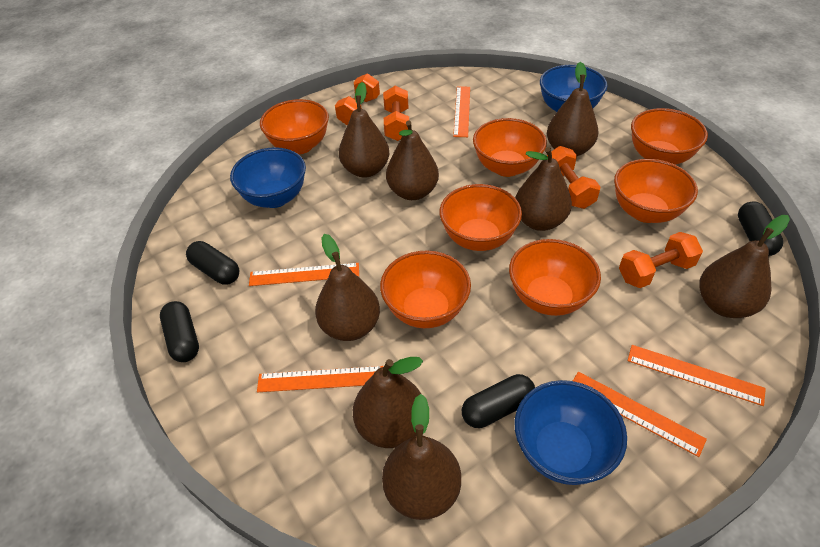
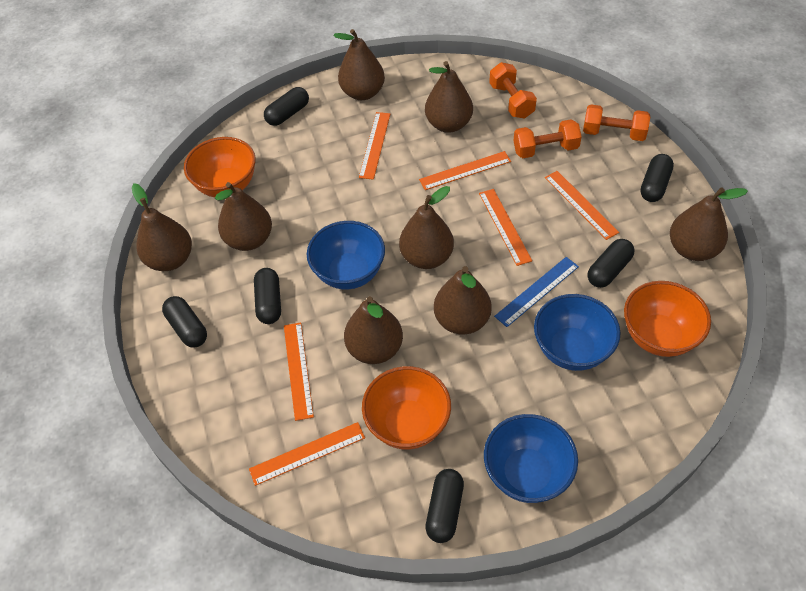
black capsule: [160,301,199,362] [186,241,240,285] [462,374,535,428] [738,201,783,256] = 4 -> [162,296,207,348] [254,268,281,324] [264,87,309,126] [425,469,464,543] [587,239,635,288] [640,154,674,202] = 6
blue ruler: none = 0 -> [494,257,579,327] = 1
orange bowl: [260,99,329,154] [380,250,471,328] [439,184,522,251] [473,118,547,177] [509,239,601,316] [614,159,698,223] [631,108,708,165] = 7 -> [184,137,256,197] [362,366,451,449] [624,281,711,357] = 3
orange dumbbell: [335,74,380,125] [383,86,409,141] [547,146,600,209] [619,232,703,288] = 4 -> [489,62,537,119] [513,119,582,158] [583,104,650,141] = 3
orange ruler: [249,263,359,286] [257,366,384,392] [453,86,470,137] [573,372,707,457] [627,345,766,406] = 5 -> [249,422,365,486] [284,322,314,421] [359,112,390,180] [419,151,511,190] [479,189,532,266] [545,171,619,240] = 6

